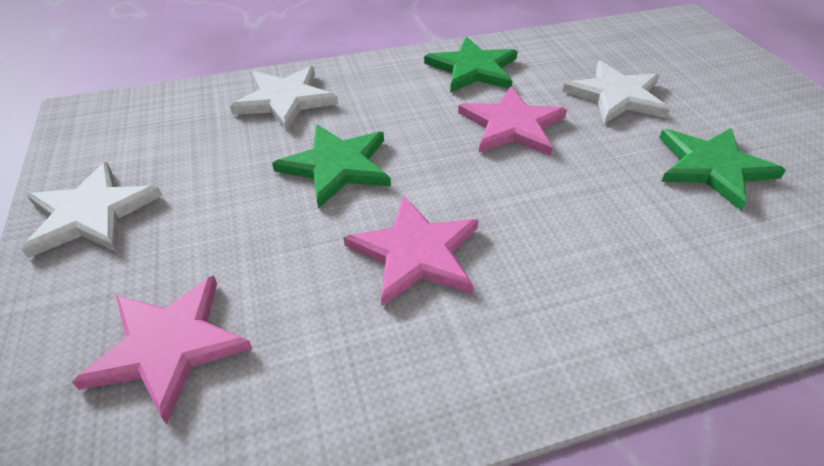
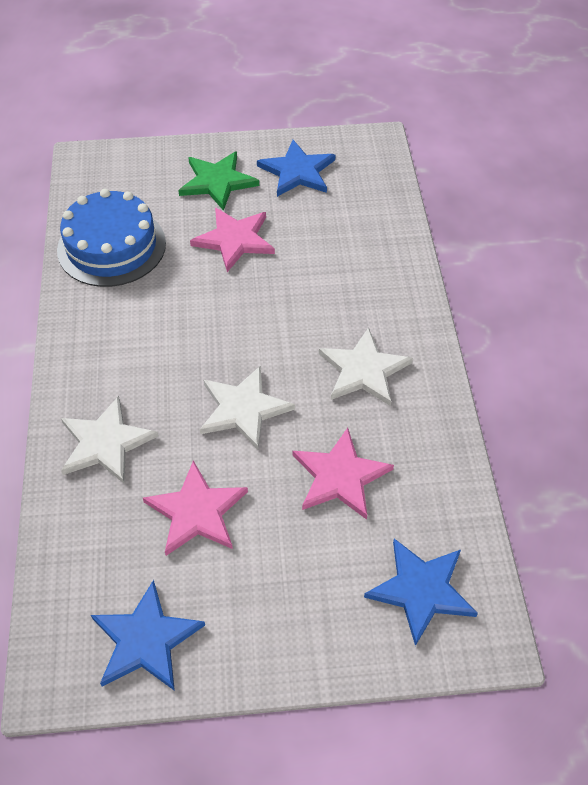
blue cake: none = 0 -> [57,189,166,287] = 1
blue star: none = 0 -> [91,580,205,691] [257,140,335,197] [364,538,478,646] = 3
green star: [272,125,391,209] [424,37,518,93] [659,128,786,210] = 3 -> [178,151,259,211] = 1

